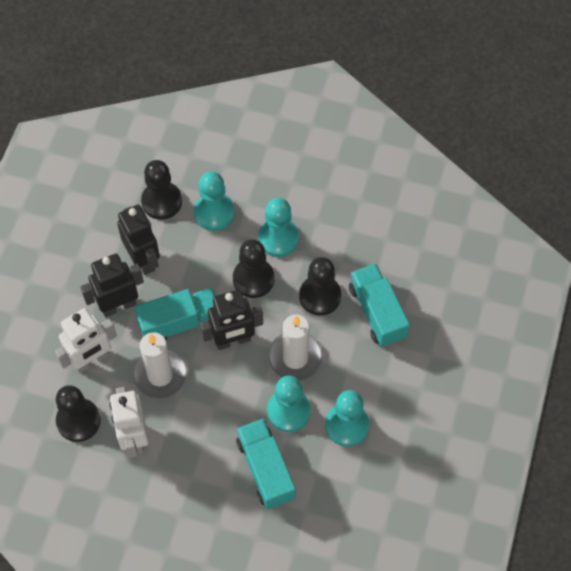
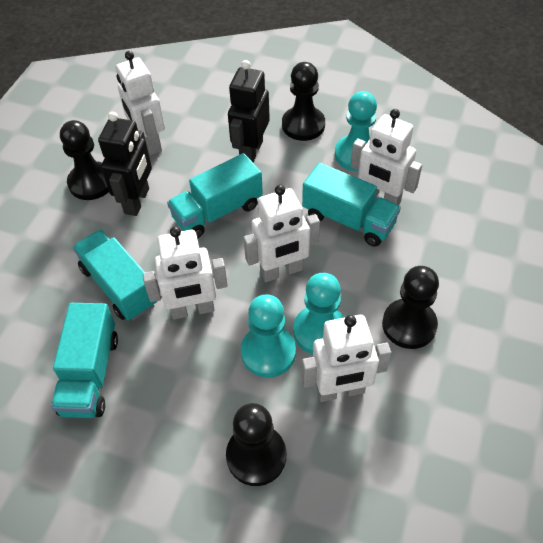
black robot: [80,254,144,317] [117,205,160,275] [200,290,263,350] = 3 -> [98,112,152,216] [228,60,270,162] = 2
turquoise pawn: [194,171,235,231] [258,198,299,257] [267,376,311,432] [325,390,369,447] = 4 -> [241,294,296,378] [293,273,344,354] [335,91,377,171] = 3
turquoise truck: [135,288,216,341] [236,418,296,510] [349,263,410,347] = 3 -> [51,303,118,418] [73,229,158,321] [167,153,263,239] [302,163,401,247] = 4
white candle: [132,332,187,399] [268,315,323,381] = 2 -> none = 0
white robot: [55,308,117,373] [109,387,149,458] = 2 -> [116,51,165,155] [143,226,228,319] [243,185,320,282] [302,315,391,402] [351,109,422,206] = 5

